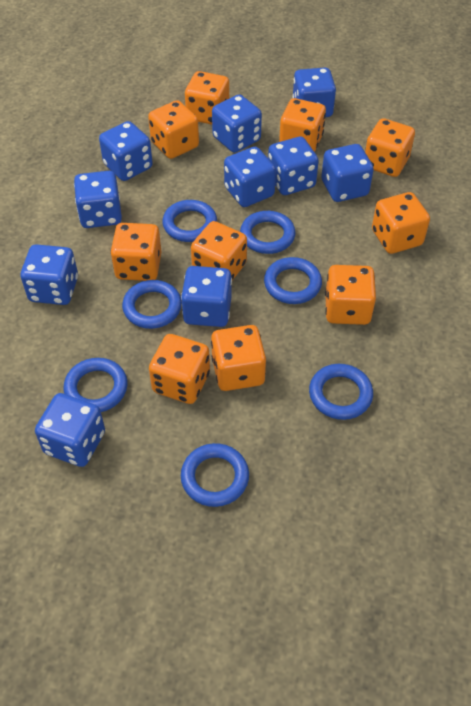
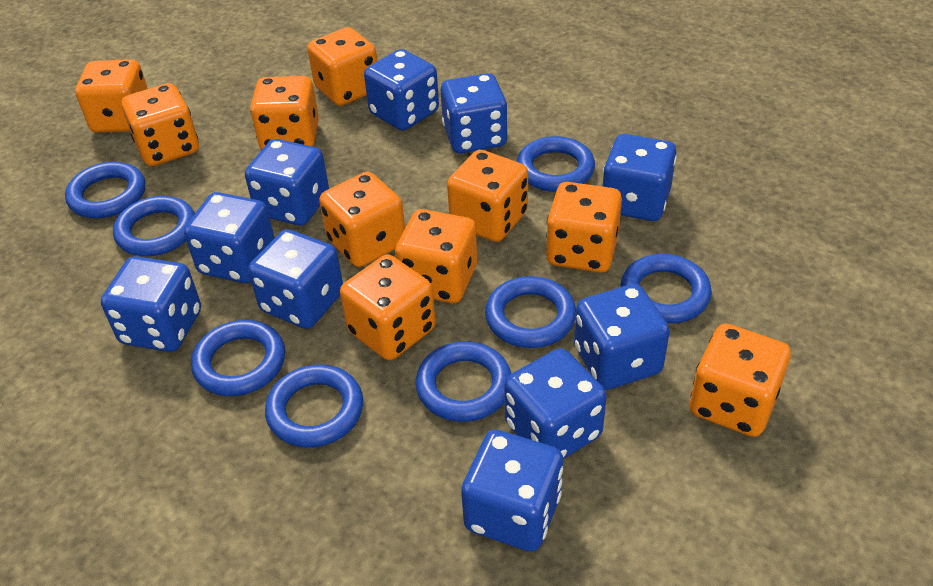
blue ring: [64,358,128,412] [122,280,182,329] [162,200,217,242] [181,443,249,507] [240,211,296,254] [264,257,322,304] [309,364,373,420] = 7 -> [65,162,145,218] [113,196,195,256] [191,320,285,396] [265,365,363,448] [416,341,511,422] [485,276,576,348] [517,136,595,192] [620,254,712,323] = 8

